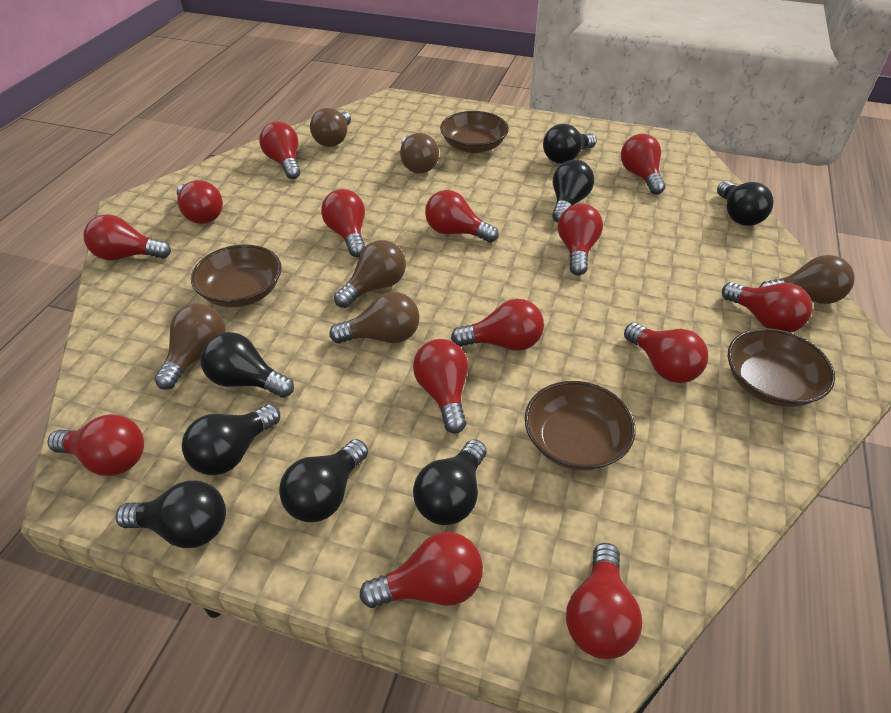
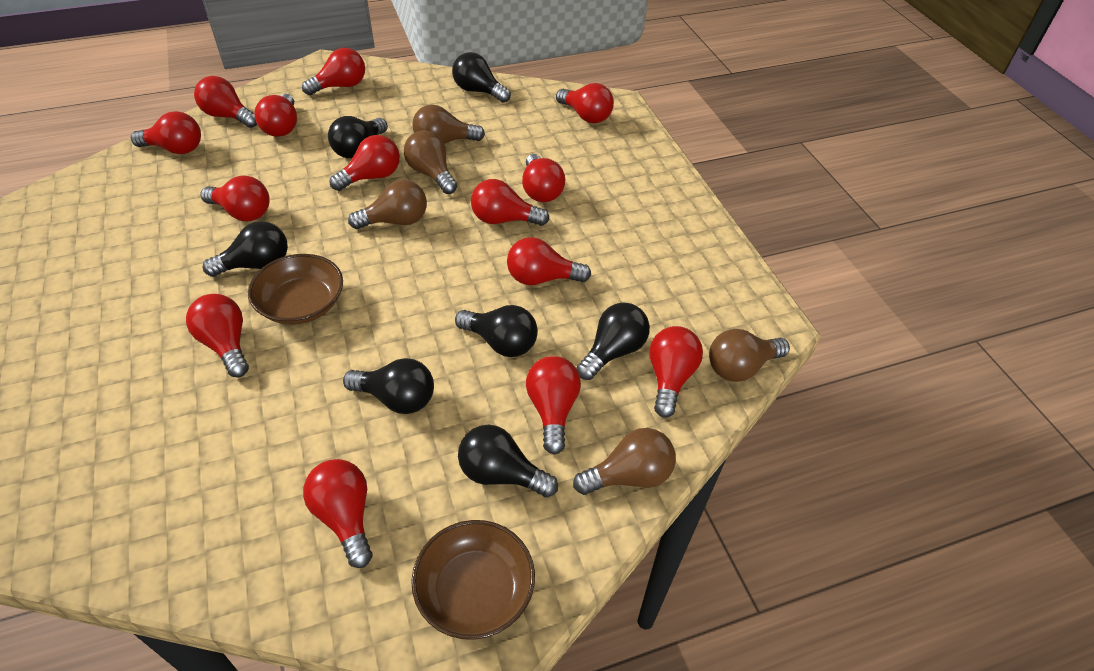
black light bulb: [116,480,226,548] [182,404,280,475] [200,332,294,398] [279,439,368,522] [413,439,486,525] [543,124,597,164] [552,159,594,222] [717,181,774,226] = 8 -> [202,221,288,277] [328,116,388,158] [343,358,434,414] [452,52,511,103] [455,305,538,357] [458,425,558,498] [576,303,650,380] = 7
brown bowl: [191,244,282,307] [440,111,509,153] [524,381,636,471] [728,328,835,407] = 4 -> [248,254,343,325] [411,520,535,640] = 2
brown light bulb: [154,304,226,390] [310,108,351,147] [329,292,420,343] [334,240,406,308] [400,133,439,173] [760,255,855,304] = 6 -> [348,180,427,229] [404,130,457,194] [412,105,485,144] [573,428,676,495] [709,329,790,382] = 5

